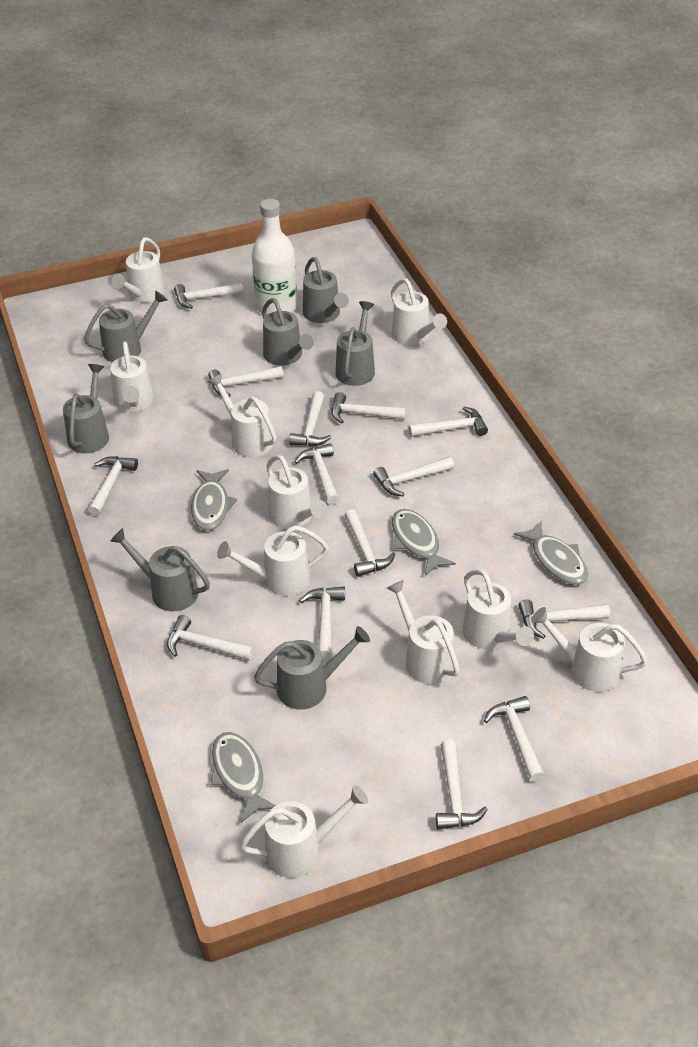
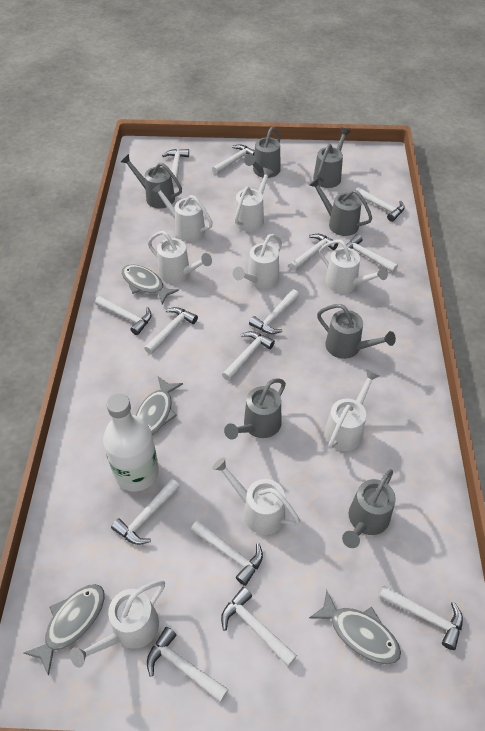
white watering can: [110,341,154,412] [111,238,165,303] [208,374,277,457] [217,525,329,596] [240,785,368,878] [266,455,328,529] [387,580,460,684] [391,278,447,345] [463,569,534,649] [531,607,648,692] = 10 -> [70,580,165,668] [148,231,212,283] [152,184,213,241] [212,457,300,535] [233,234,282,289] [234,167,273,232] [319,240,388,293] [324,369,380,451] = 8

